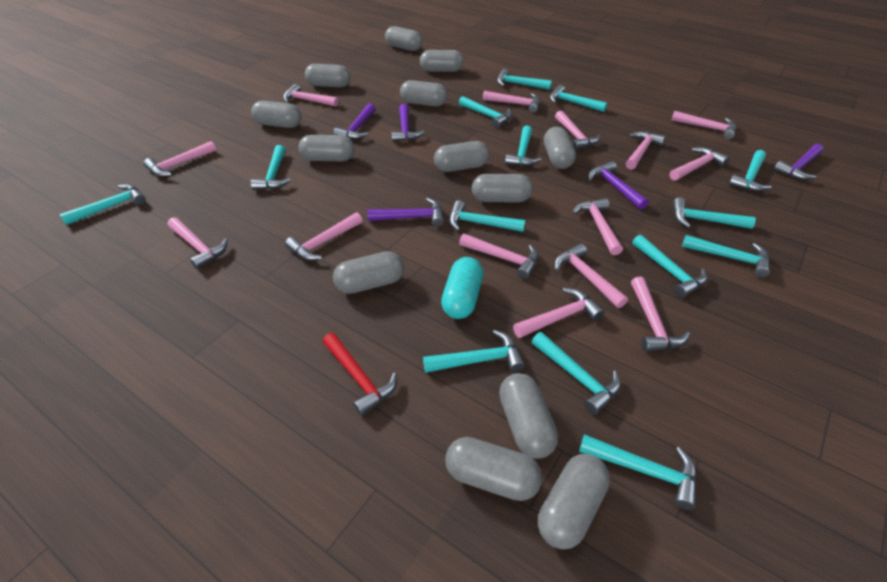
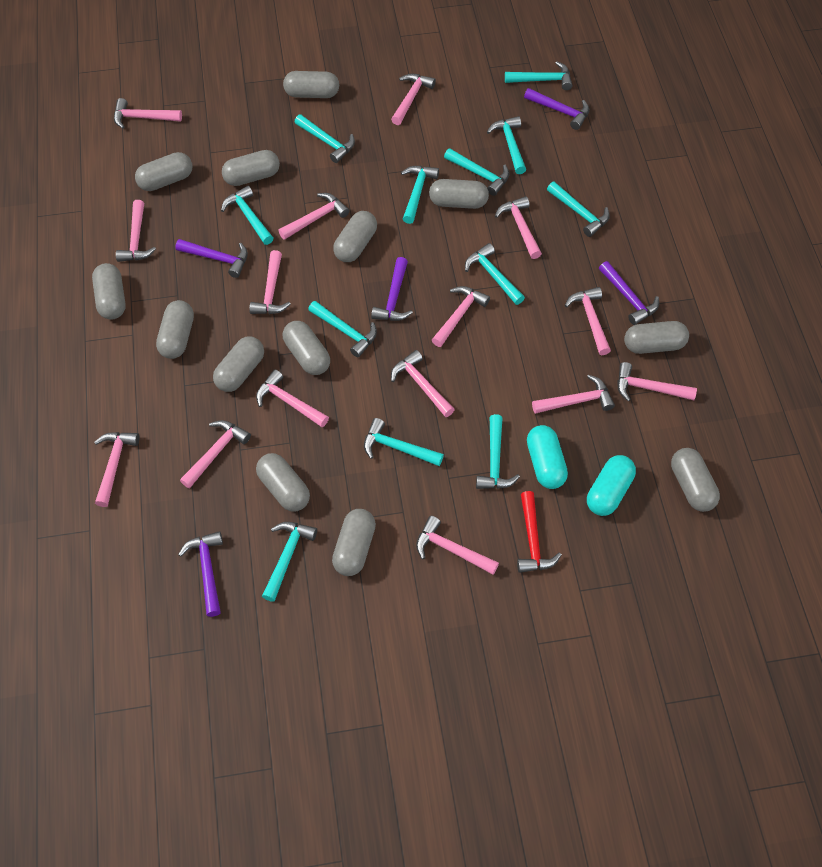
pink hammer: [144,141,216,177] [167,217,228,270] [283,84,339,107] [285,212,363,261] [459,233,538,279] [483,91,540,113] [513,288,604,338] [554,244,628,308] [555,111,600,150] [572,198,623,255] [626,131,666,170] [631,277,690,352] [670,147,729,181] [671,111,736,140] = 14 -> [94,432,139,507] [114,98,182,129] [116,200,156,262] [180,420,251,488] [249,250,291,314] [256,369,329,427] [278,193,350,240] [391,74,436,125] [391,350,455,417] [416,516,499,575] [432,286,490,347] [495,196,542,259] [532,375,615,414] [565,287,611,355] [617,362,697,402] = 15
turquoise capsule: [441,257,483,319] = 1 -> [527,425,568,489] [587,455,636,516] = 2
turquoise hammer: [60,184,146,225] [251,145,291,190] [423,330,525,373] [449,200,526,232] [459,96,512,128] [497,69,552,90] [505,126,541,166] [531,332,621,415] [550,85,607,112] [579,434,697,510] [632,234,707,298] [673,197,756,229] [682,235,770,278] [729,150,772,191] = 14 -> [221,186,274,245] [262,522,317,602] [295,114,355,163] [308,301,377,357] [364,418,444,466] [401,166,439,224] [444,148,510,196] [465,243,525,305] [476,414,520,489] [487,116,526,174] [505,61,572,90] [547,182,610,237] = 12

